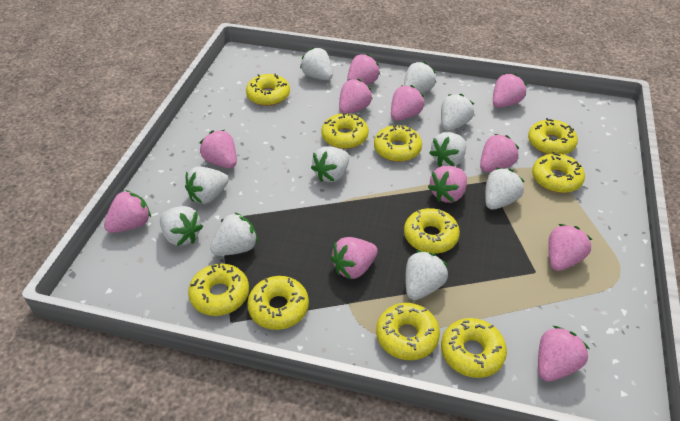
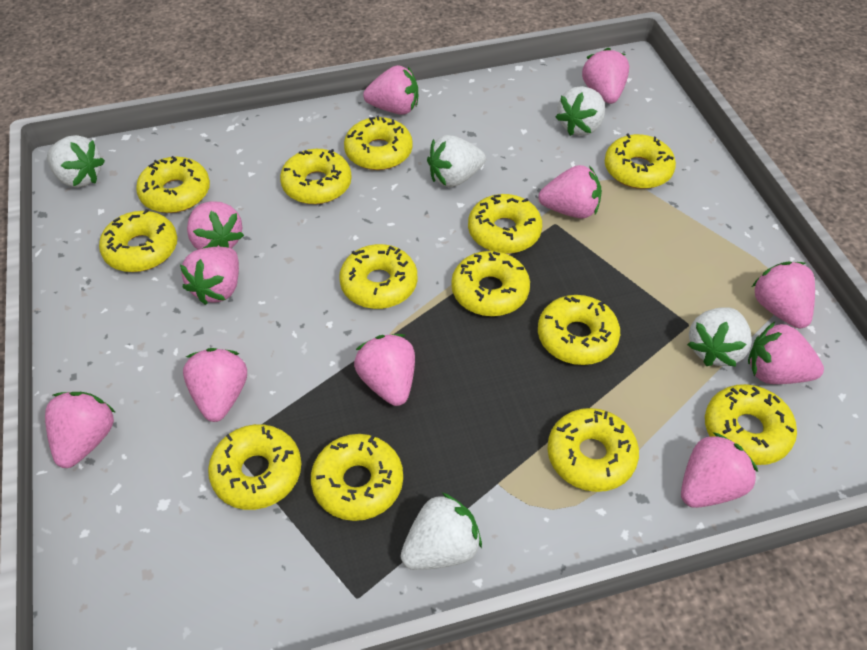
white strawberry: [160,206,203,246] [185,167,229,204] [210,212,258,256] [300,47,333,80] [311,146,349,182] [404,62,436,93] [405,251,448,300] [429,132,466,167] [441,94,474,131] [485,168,525,210] = 10 -> [47,135,105,188] [401,492,482,570] [427,135,486,187] [555,86,605,136] [687,307,752,367] = 5
yellow donut: [188,263,249,316] [246,74,290,106] [247,276,309,330] [321,113,369,149] [374,124,422,162] [376,303,440,360] [404,208,460,254] [441,318,507,378] [528,118,578,155] [532,152,585,193] = 10 -> [99,209,177,272] [136,156,210,213] [208,424,301,510] [280,149,352,204] [311,434,403,521] [339,244,417,309] [344,116,413,170] [451,251,530,316] [468,194,542,254] [538,295,620,365] [547,408,639,492] [605,133,676,189] [705,384,797,465] = 13

